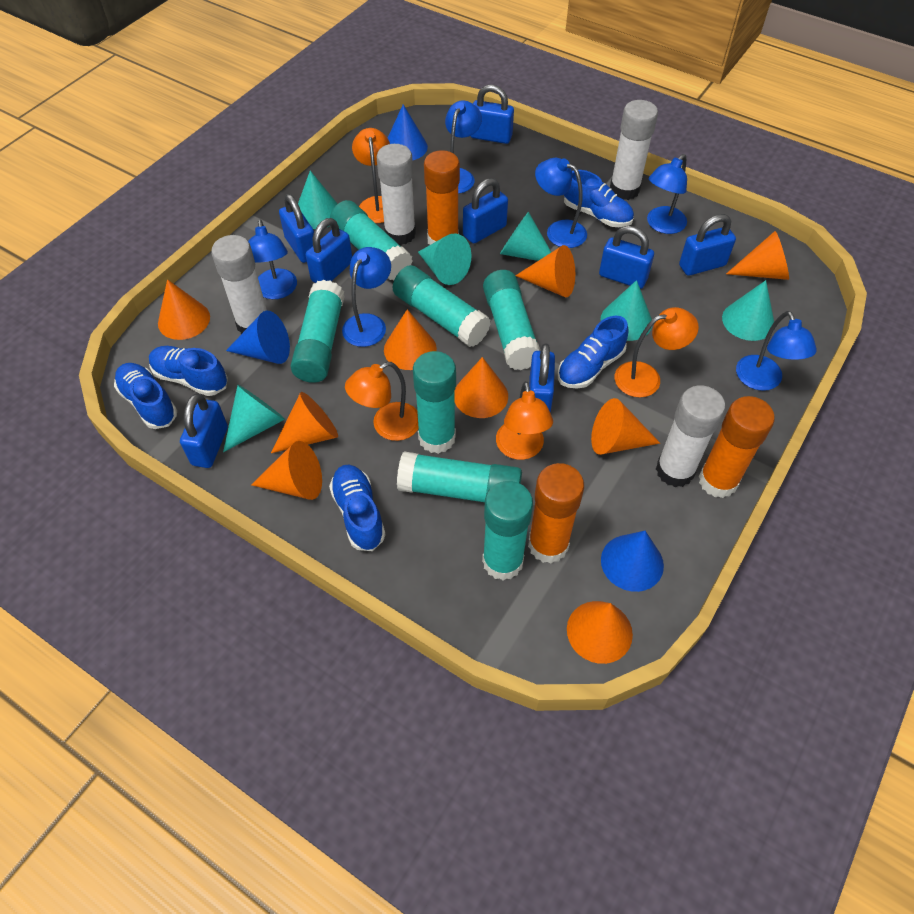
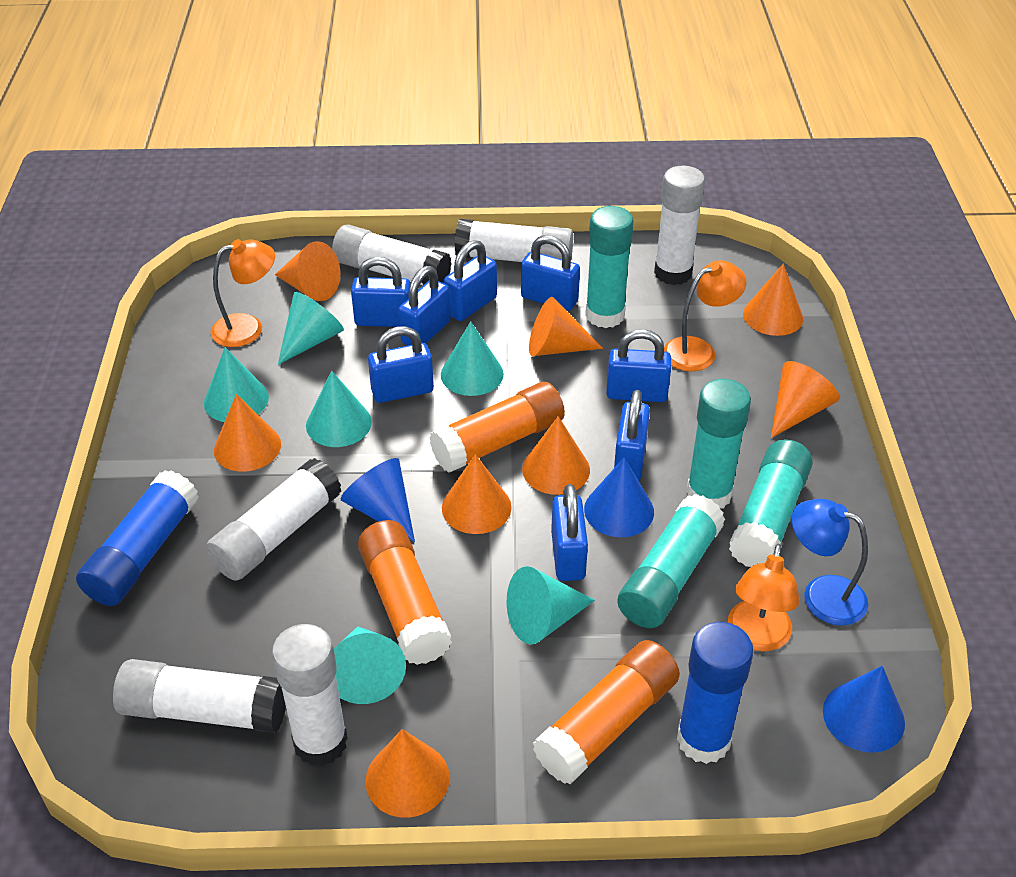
blue glue stick: none = 0 -> [76,470,199,606] [677,622,754,764] = 2
blue lamp: [248,219,297,299] [342,247,391,347] [445,100,482,194] [535,158,587,248] [647,154,687,234] [736,311,817,391] = 6 -> [792,499,868,626] = 1
blue shoe: [114,363,177,429] [149,346,228,396] [329,465,386,551] [558,316,629,389] [564,170,634,227] = 5 -> none = 0
orange cone: [158,279,210,340] [251,441,322,500] [271,392,338,453] [384,309,437,370] [455,357,508,418] [515,245,575,297] [567,601,633,664] [591,398,660,455] [726,231,789,280] = 9 -> [214,394,281,472] [275,241,340,301] [365,729,450,818] [442,454,512,534] [522,416,590,495] [529,297,603,356] [743,264,803,336] [771,361,840,438] = 8
orange lamp: [345,362,419,441] [352,128,390,223] [496,381,553,460] [614,307,699,397] = 4 -> [210,239,275,347] [664,260,747,371] [728,544,800,651] = 3
turquoise glue stick: [291,280,345,383] [330,200,413,281] [393,265,491,347] [397,451,522,502] [413,351,456,454] [482,481,533,580] [483,270,541,370] = 7 -> [585,206,634,328] [617,494,725,628] [686,379,751,508] [729,439,813,567] = 4
white glue stick: [211,235,268,334] [376,144,416,245] [610,100,658,200] [656,385,726,487] = 4 -> [113,659,286,733] [206,458,341,581] [272,624,348,766] [332,225,452,285] [455,219,573,262] [654,166,705,285] = 6

